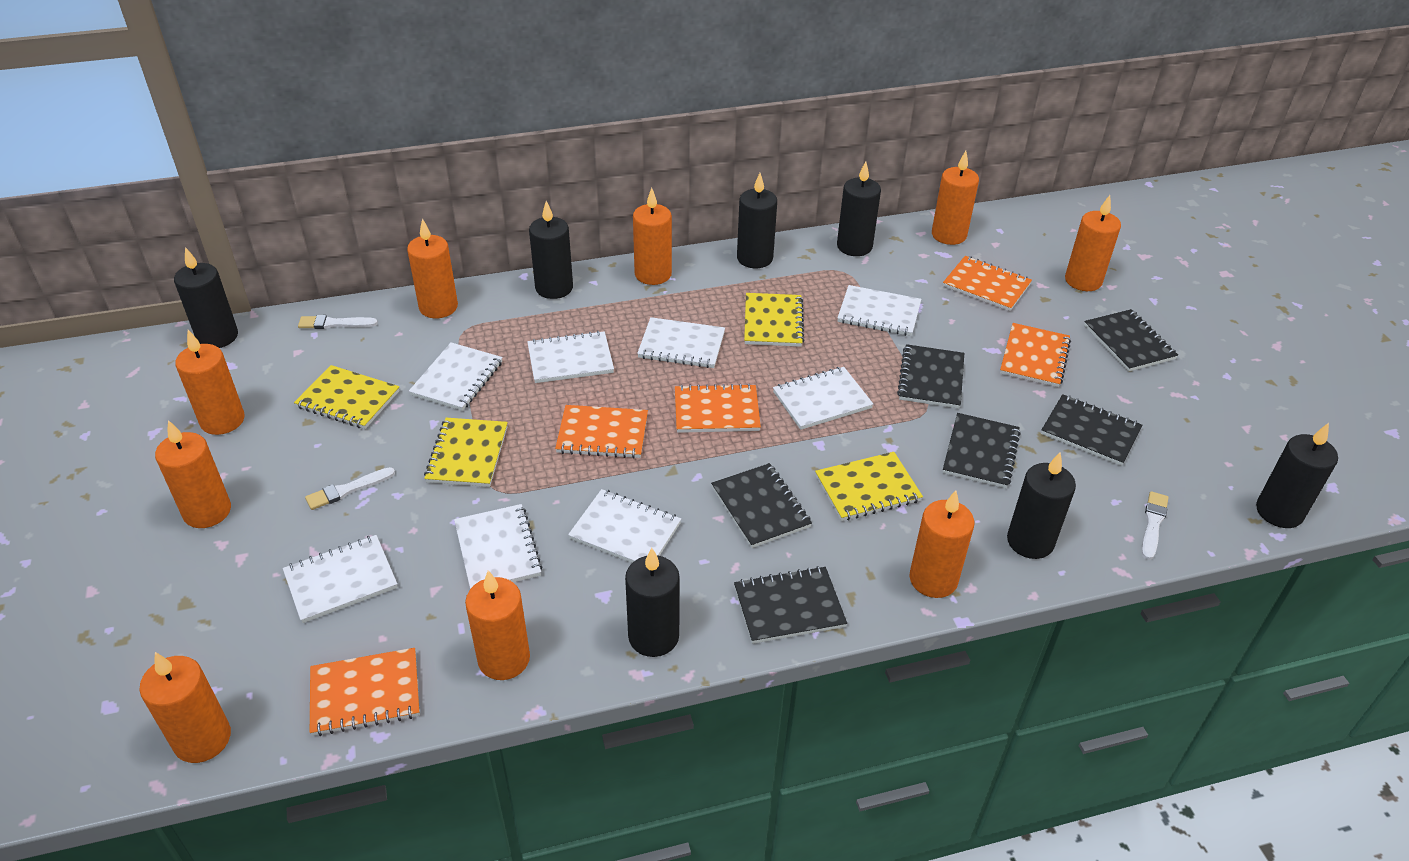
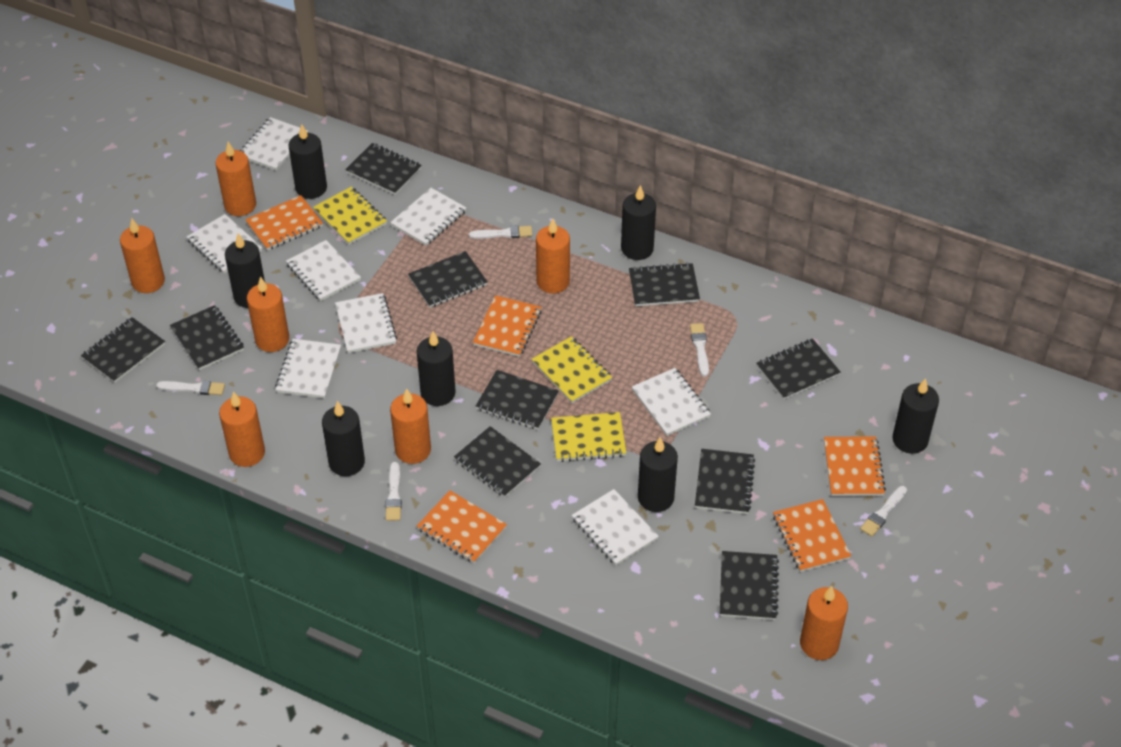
black notebook: [711,463,812,548] [734,566,847,644] [897,344,964,409] [943,413,1021,488] [1041,394,1142,466] [1084,309,1178,372] = 6 -> [81,317,165,383] [170,305,244,370] [345,143,422,195] [408,251,488,308] [454,426,541,498] [476,370,559,430] [629,263,700,306] [695,449,755,514] [720,551,779,620] [756,338,841,400] = 10
orange candle: [139,652,231,763] [155,420,231,528] [175,330,245,435] [407,219,458,318] [465,571,530,680] [633,188,672,285] [910,490,974,598] [932,151,979,245] [1065,195,1121,291] = 9 -> [120,218,165,293] [215,142,256,216] [219,391,265,467] [247,276,289,352] [390,389,431,464] [536,218,570,293] [800,586,848,660] = 7
white brush: [298,315,378,329] [305,467,395,510] [1141,491,1169,560] = 3 -> [156,381,225,395] [385,462,402,521] [469,225,532,239] [690,323,709,376] [860,486,907,537] = 5
yellow notebook: [294,365,400,429] [424,418,508,487] [744,293,804,347] [815,452,923,521] = 4 -> [313,187,387,245] [532,336,612,403] [551,412,626,462] = 3

